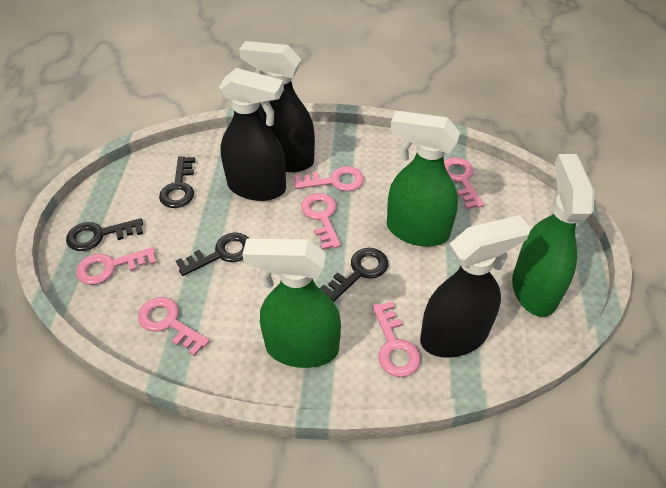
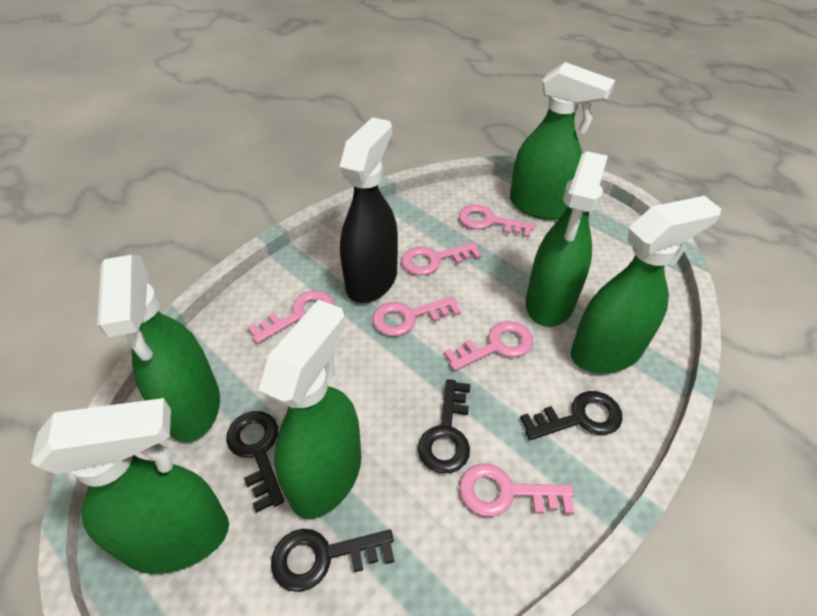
black spray bottle: [219,68,286,201] [239,41,315,172] [420,215,531,357] = 3 -> [340,117,398,303] = 1
green spray bottle: [242,238,341,368] [387,111,460,247] [512,154,594,317] = 3 -> [31,398,229,574] [97,255,220,442] [258,300,362,519] [510,62,615,220] [526,151,608,327] [571,196,721,373] = 6

